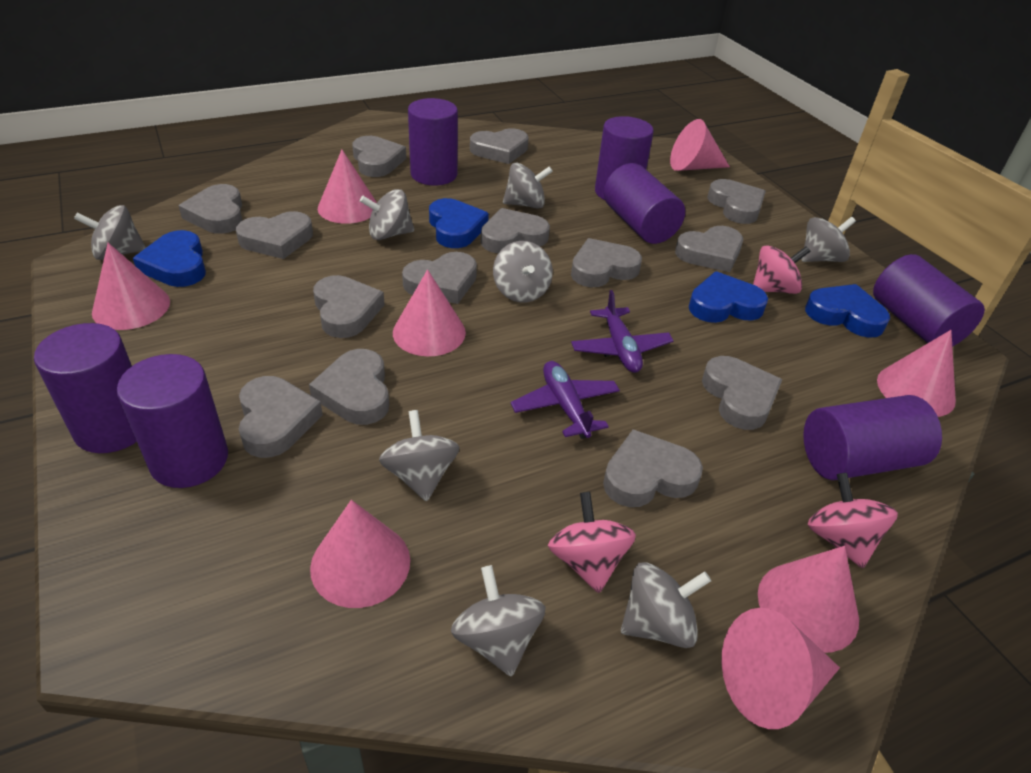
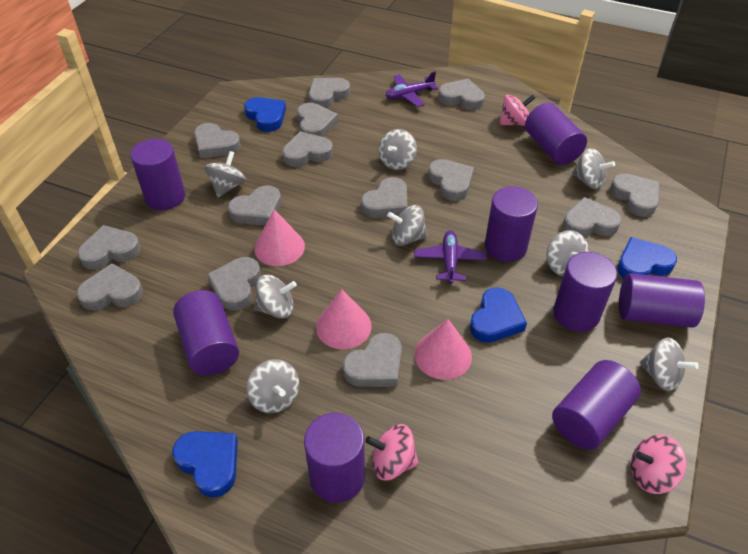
pink cone: [92,243,170,330] [310,500,410,608] [318,150,377,224] [393,270,466,356] [670,119,730,171] [722,608,840,729] [758,546,859,653] [877,330,956,417] = 8 -> [254,209,305,266] [316,289,372,349] [414,319,472,380] = 3
purple cylinder: [34,323,137,453] [117,354,228,488] [408,98,458,185] [595,116,654,200] [604,163,685,244] [803,395,942,480] [873,254,985,347] = 7 -> [130,139,185,210] [173,290,239,375] [304,413,365,503] [485,186,538,262] [525,103,587,165] [552,360,641,450] [553,252,617,332] [619,273,705,328] = 8

